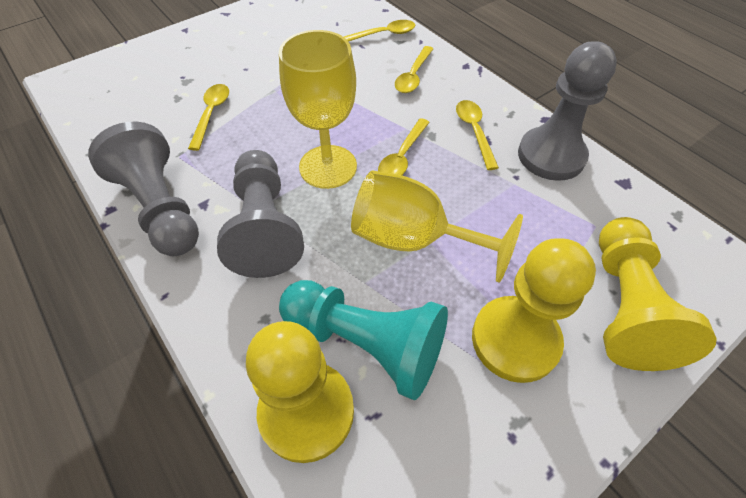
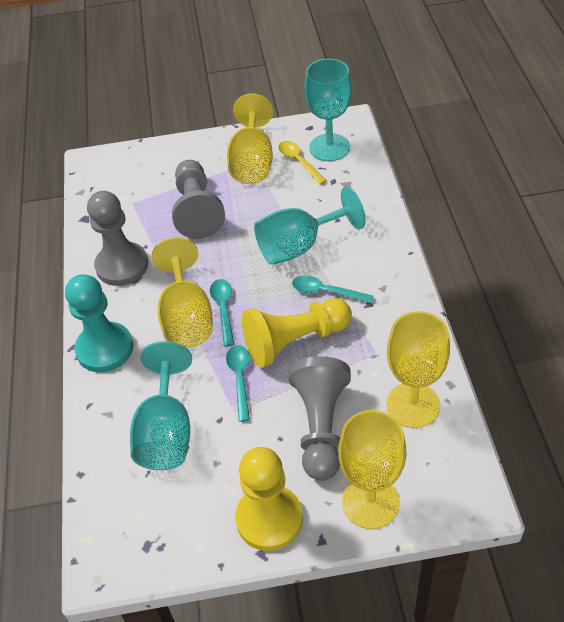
turquoise goblet: none = 0 -> [130,341,192,470] [254,186,366,265] [305,58,352,161] = 3
turquoise spoon: none = 0 -> [210,279,234,347] [226,345,250,422] [292,275,373,303] = 3
yellow goblet: [279,30,357,189] [351,170,523,282] = 2 -> [152,237,213,348] [227,93,273,184] [338,410,407,529] [386,311,450,428] = 4
yellow pawn: [246,321,354,463] [472,238,596,383] [599,217,717,371] = 3 -> [235,447,303,551] [242,298,352,368] = 2
yellow spoon: [188,84,229,151] [344,20,416,42] [378,118,430,175] [395,46,433,93] [456,100,499,170] = 5 -> [278,141,327,185] = 1

